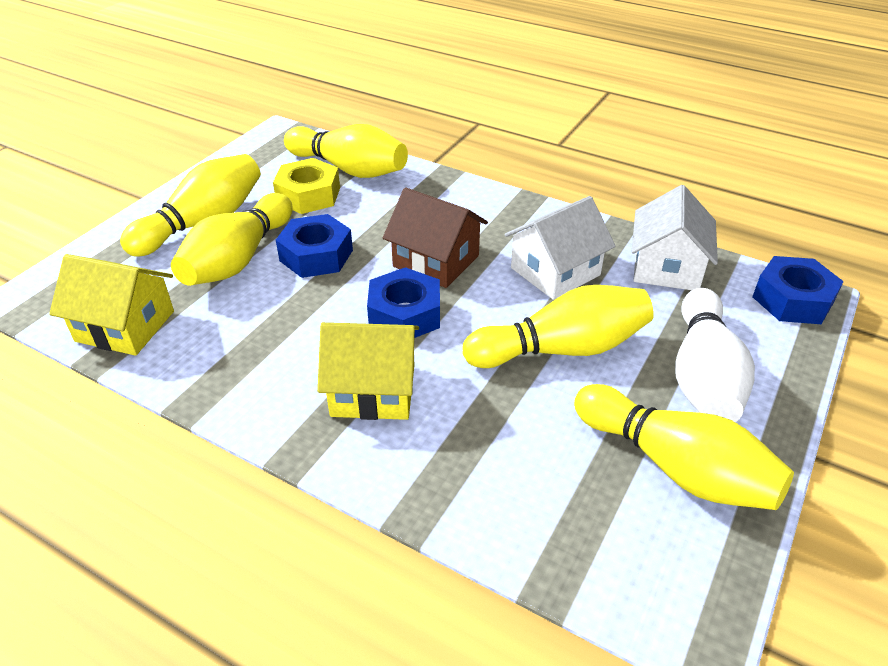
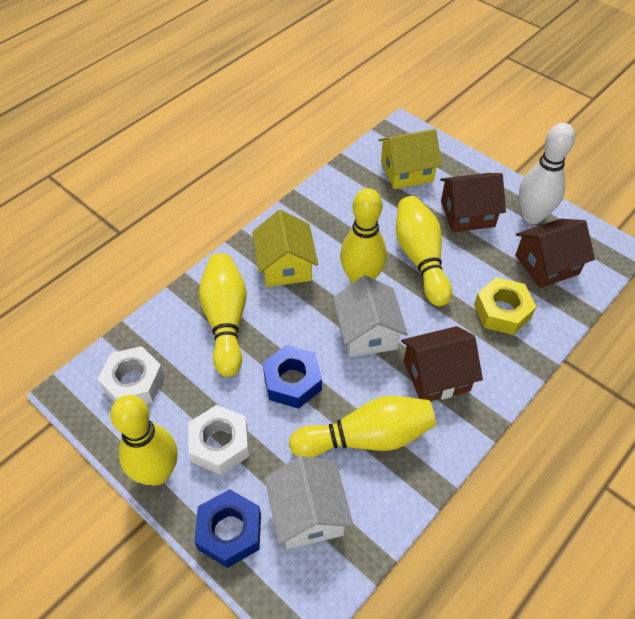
blue nut: [276,214,353,278] [367,267,440,338] [752,256,844,324] = 3 -> [194,489,261,568] [263,345,322,409] = 2
brown house: [383,188,488,288] = 1 -> [401,326,483,401] [440,173,506,232] [515,219,595,288] = 3
white nut: none = 0 -> [98,346,165,404] [188,405,249,475] = 2

